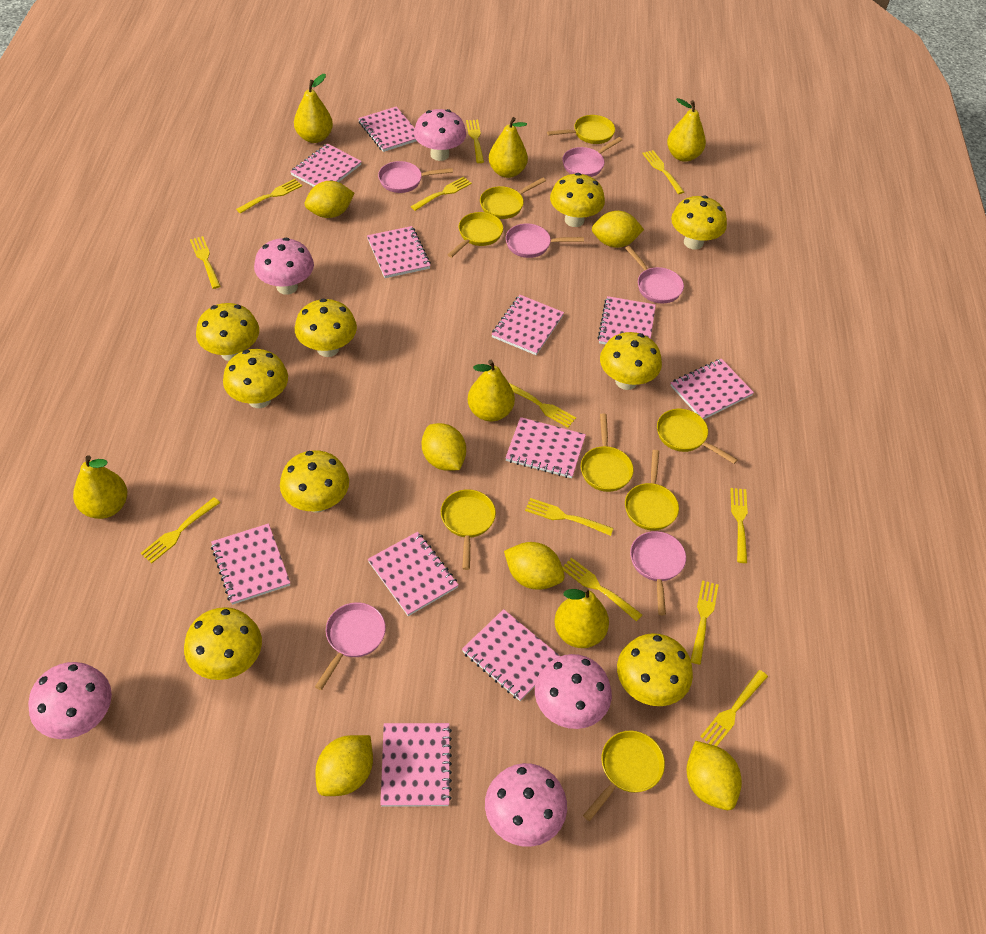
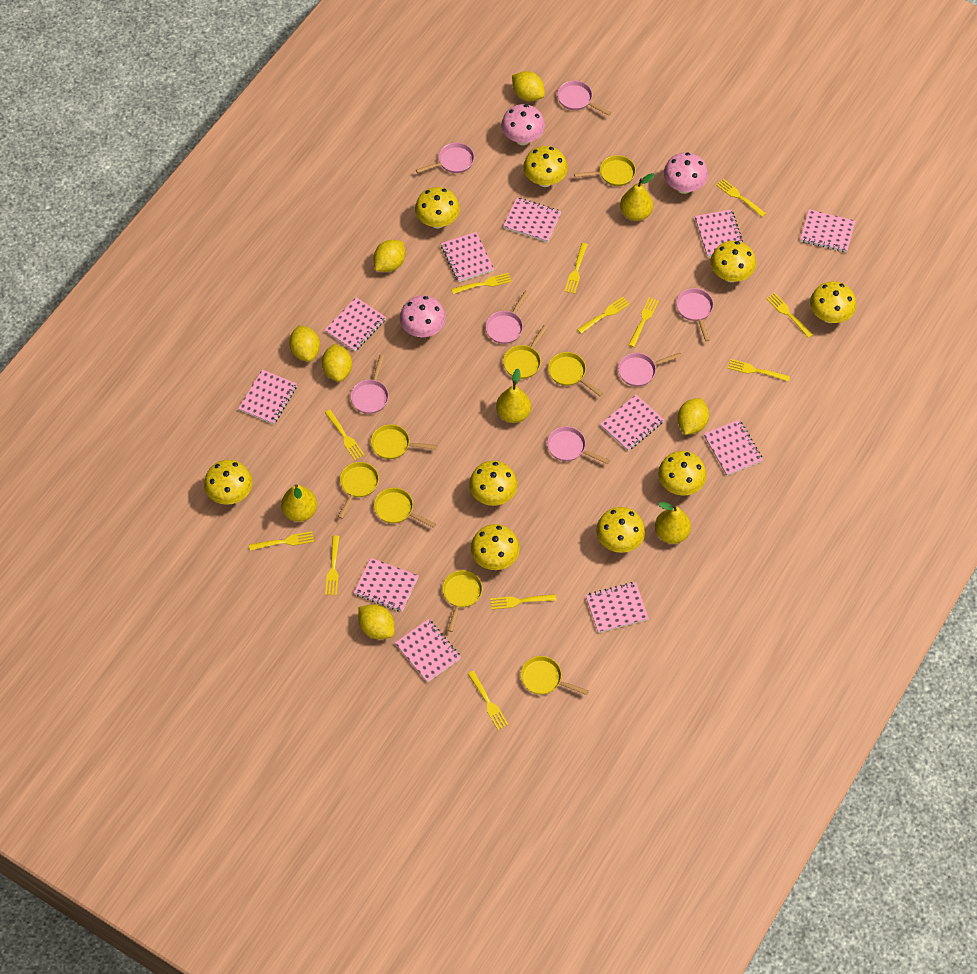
pink mushroom: [28,662,112,739] [254,238,314,295] [414,109,466,161] [485,763,567,847] [535,654,612,729] = 5 -> [400,295,446,337] [501,104,545,145] [664,152,708,194] = 3
pink pan: [315,602,386,690] [378,161,453,193] [506,224,584,258] [562,137,622,177] [625,246,684,303] [630,531,686,615] = 6 -> [351,355,389,414] [416,142,474,173] [485,290,529,344] [547,426,610,464] [557,80,611,116] [618,353,682,386] [676,288,714,341] = 7
yellow pear: [73,455,127,519] [294,74,333,143] [468,360,515,421] [489,117,528,178] [554,587,609,648] [667,98,706,162] = 6 -> [281,484,317,522] [496,369,531,423] [620,173,655,221] [655,502,691,544] = 4

